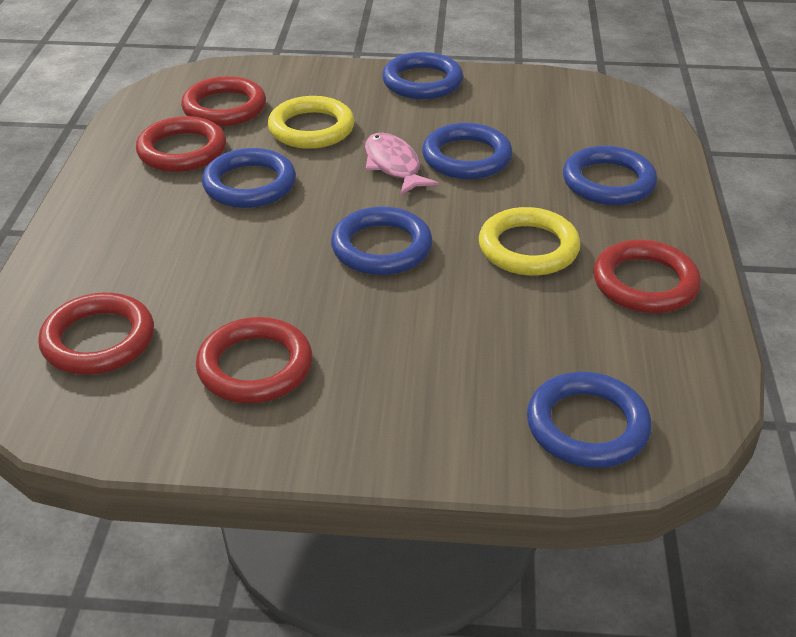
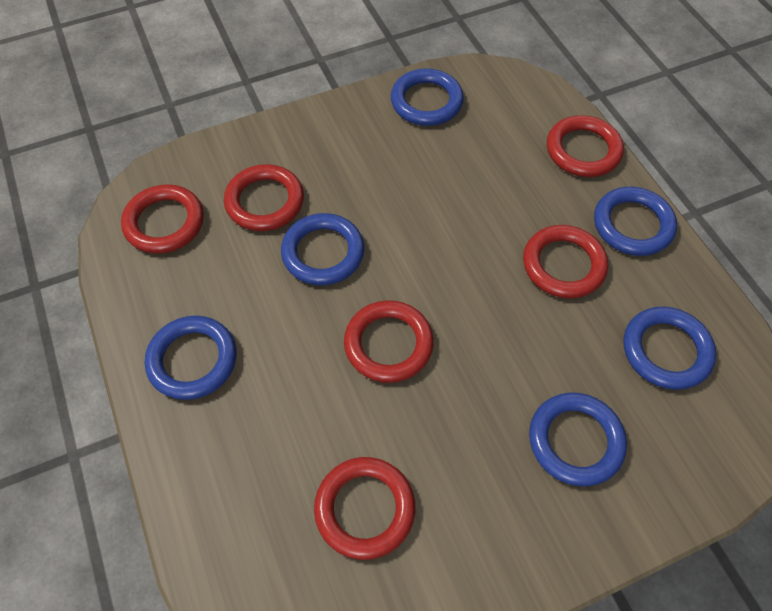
pink fish: [365,133,439,195] = 1 -> none = 0
red ring: [38,293,154,375] [136,116,226,172] [181,76,266,127] [196,317,312,403] [593,240,701,313] = 5 -> [121,184,204,254] [224,164,304,231] [314,457,415,560] [344,300,434,383] [523,225,608,298] [547,115,624,177] = 6
yellow ring: [268,96,355,149] [479,207,581,276] = 2 -> none = 0

